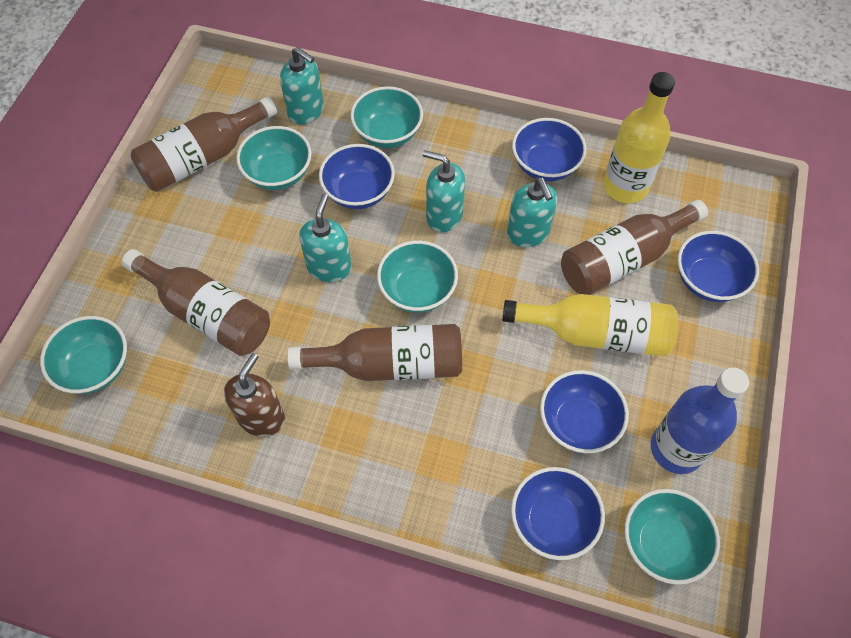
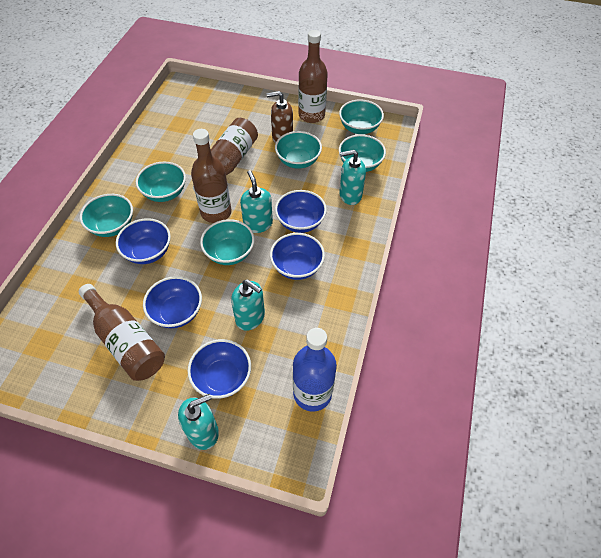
turquoise bowl: [40,316,127,394] [236,126,312,190] [350,86,423,148] [377,241,458,313] [624,489,720,585] = 5 -> [80,194,133,237] [136,162,186,202] [200,219,255,265] [275,131,322,169] [339,99,384,134] [339,134,386,172] = 6
yellow bottle: [502,294,678,356] [603,72,675,203] = 2 -> none = 0

